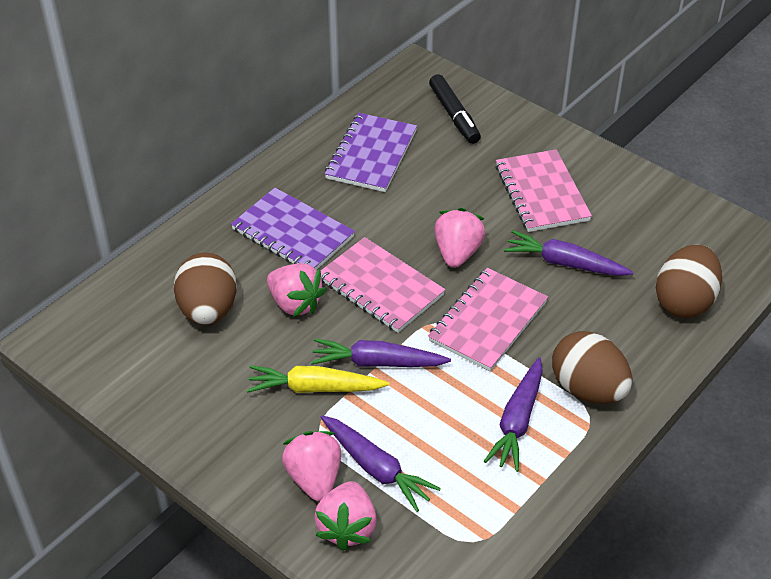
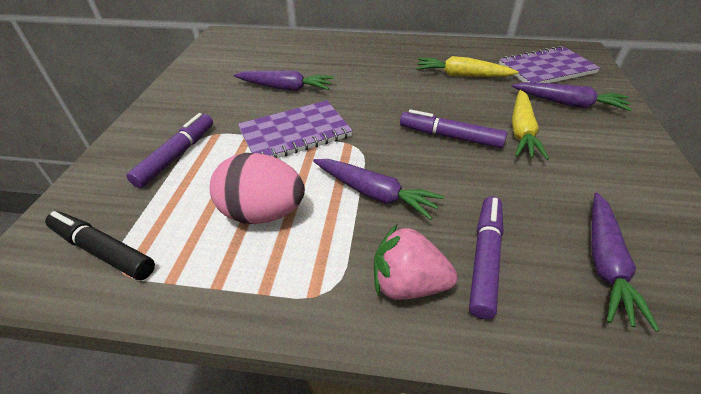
brown egg: [174,253,237,325] [552,331,632,404] [656,245,722,318] = 3 -> none = 0
pink egg: none = 0 -> [210,153,305,224] = 1
pink notebook: [321,237,445,333] [428,268,548,371] [495,149,592,232] = 3 -> none = 0
pink strawberry: [267,263,326,317] [282,431,341,501] [314,481,377,551] [434,208,485,268] = 4 -> [374,224,458,300] = 1
purple marker: none = 0 -> [126,113,213,188] [400,109,507,148] [469,196,503,319] = 3
yellow carrot: [246,365,389,393] = 1 -> [416,56,519,77] [512,90,549,160] = 2

